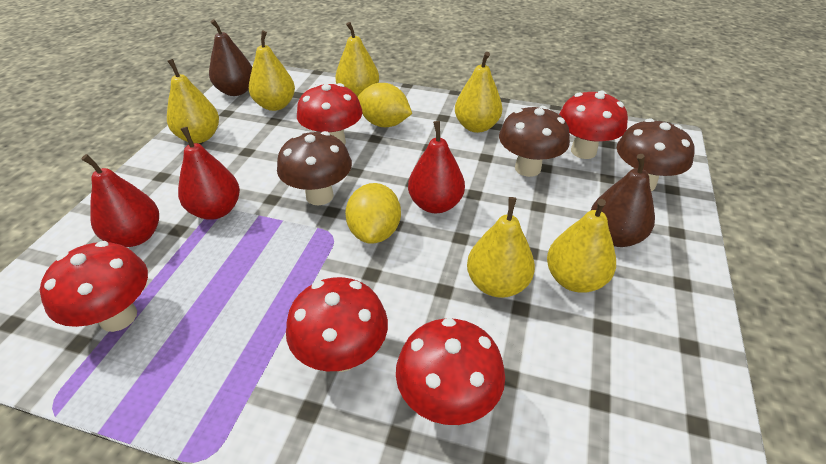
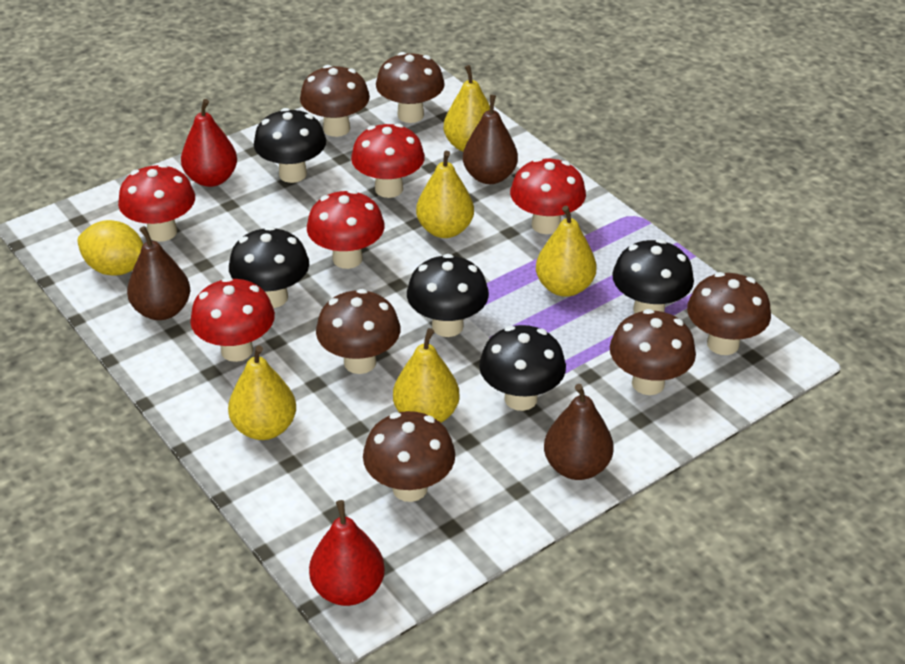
black mushroom: none = 0 -> [229,226,309,308] [254,108,326,183] [407,254,489,337] [479,325,566,411] [612,239,694,314] = 5
brown mushroom: [277,131,352,205] [499,106,570,177] [617,119,695,191] = 3 -> [300,65,370,137] [316,289,400,374] [363,411,455,502] [376,52,445,123] [610,309,696,395] [687,272,771,355] = 6
brown pear: [209,19,252,96] [591,154,655,247] = 2 -> [127,226,190,320] [463,95,518,184] [544,384,614,480] = 3
red pear: [81,154,159,247] [178,127,240,220] [408,121,465,213] = 3 -> [181,99,237,187] [309,500,385,606] = 2
yellow lemon: [345,183,401,244] [358,83,412,127] = 2 -> [77,220,143,275] = 1
yellow pear: [167,59,219,143] [249,31,295,111] [335,22,379,97] [455,52,503,133] [467,197,535,298] [547,199,616,293] = 6 -> [228,345,296,440] [393,328,460,422] [416,151,474,238] [443,65,490,152] [536,205,597,297] = 5

